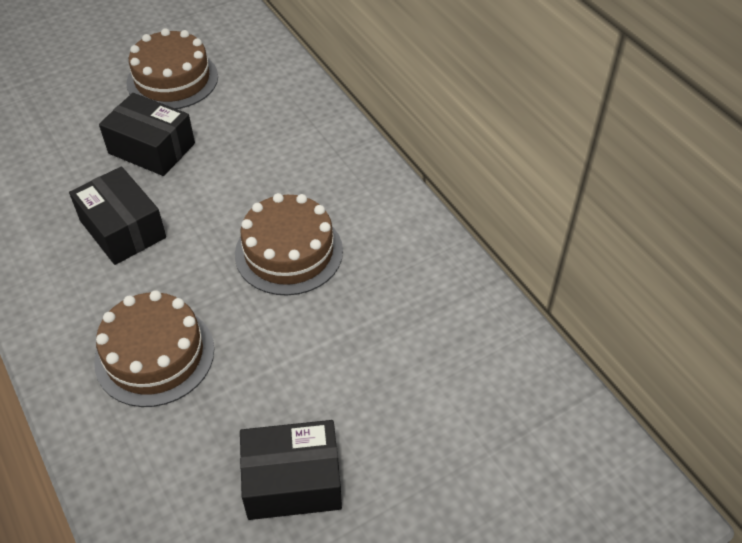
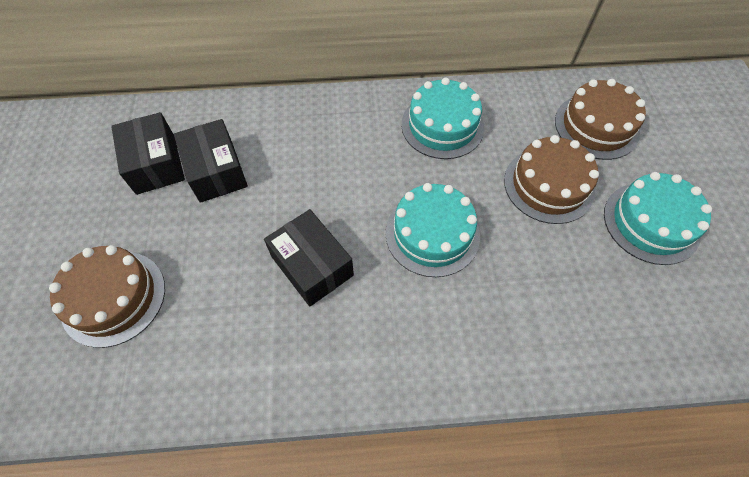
turquoise cake: none = 0 -> [385,183,480,277] [401,78,484,159] [604,172,712,265] = 3

